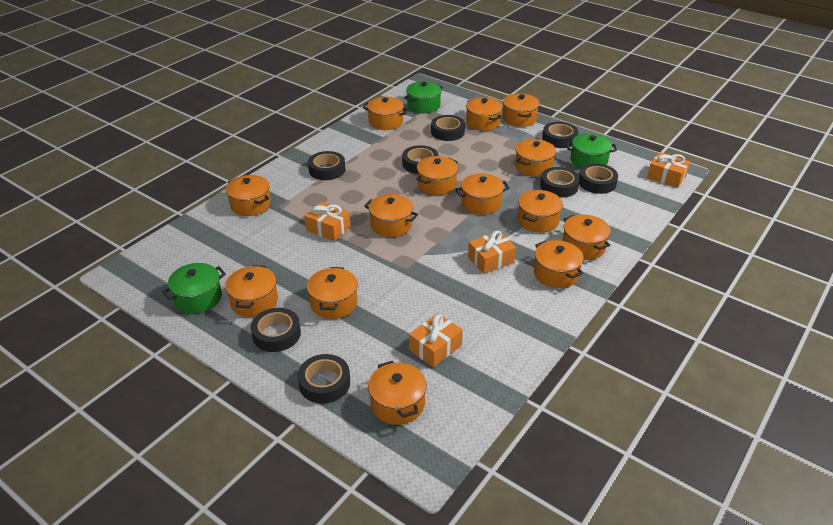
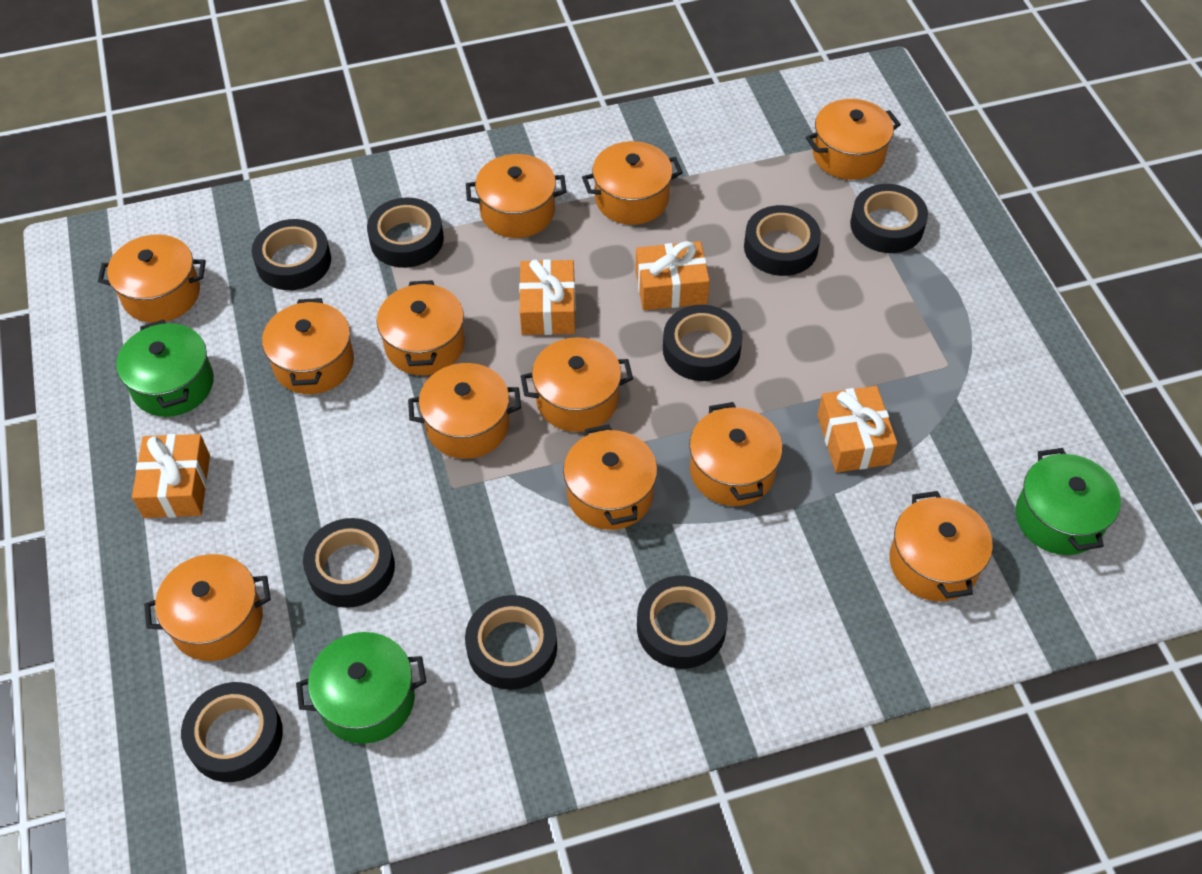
black tape: [251,308,301,352] [298,354,350,404] [308,151,345,180] [402,145,439,174] [431,115,465,141] [540,167,580,198] [542,122,578,148] [579,163,618,194] = 8 -> [181,682,283,782] [252,219,331,290] [303,518,395,608] [367,198,444,268] [465,595,557,690] [637,576,728,669] [663,305,743,381] [744,205,821,276] [850,184,928,253] = 9
orange pot: [225,265,278,317] [226,175,271,216] [307,267,358,319] [363,97,409,130] [364,194,418,237] [368,361,427,425] [416,156,458,195] [455,173,509,215] [466,97,503,131] [503,94,540,127] [515,139,556,177] [518,190,563,233] [534,240,584,288] [562,215,611,260] = 14 -> [98,234,206,323] [144,554,271,661] [262,298,354,394] [377,280,465,375] [408,363,521,459] [466,154,566,238] [521,337,633,432] [563,424,657,530] [582,141,683,225] [689,402,783,506] [806,99,901,180] [889,491,993,601] = 12

